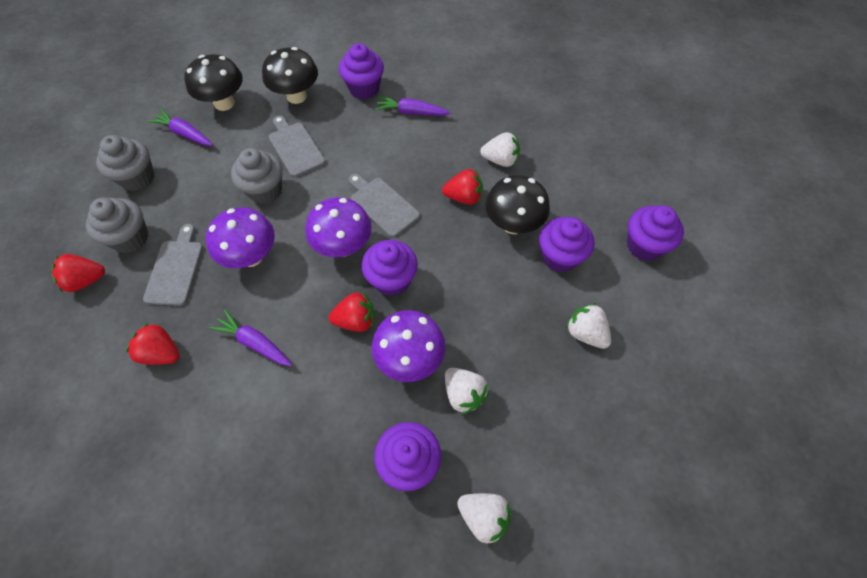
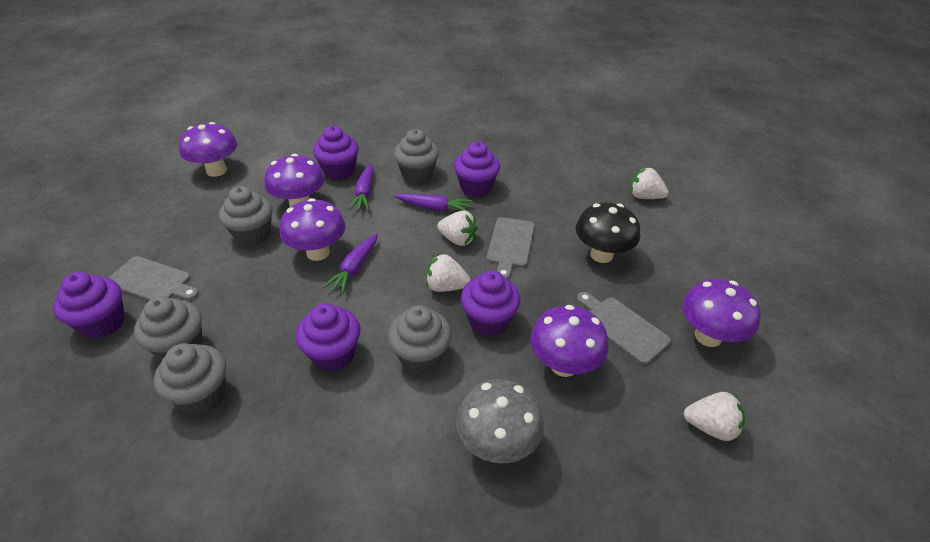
black mushroom: [184,54,243,111] [262,47,318,104] [485,175,550,234] = 3 -> [576,203,640,263] = 1
grey cupcake: [86,198,149,253] [96,135,154,191] [231,148,283,204] = 3 -> [134,296,203,361] [154,343,226,415] [219,186,273,246] [388,305,451,374] [394,129,439,184] = 5
grey mushroom: none = 0 -> [456,379,544,464] = 1
purple mushroom: [206,207,275,268] [305,197,372,257] [372,310,445,382] = 3 -> [179,122,237,177] [264,154,325,207] [280,198,346,261] [530,305,609,377] [682,279,760,347] = 5
red strawberry: [51,254,105,292] [126,323,180,365] [329,292,374,332] [442,169,483,205] = 4 -> none = 0

